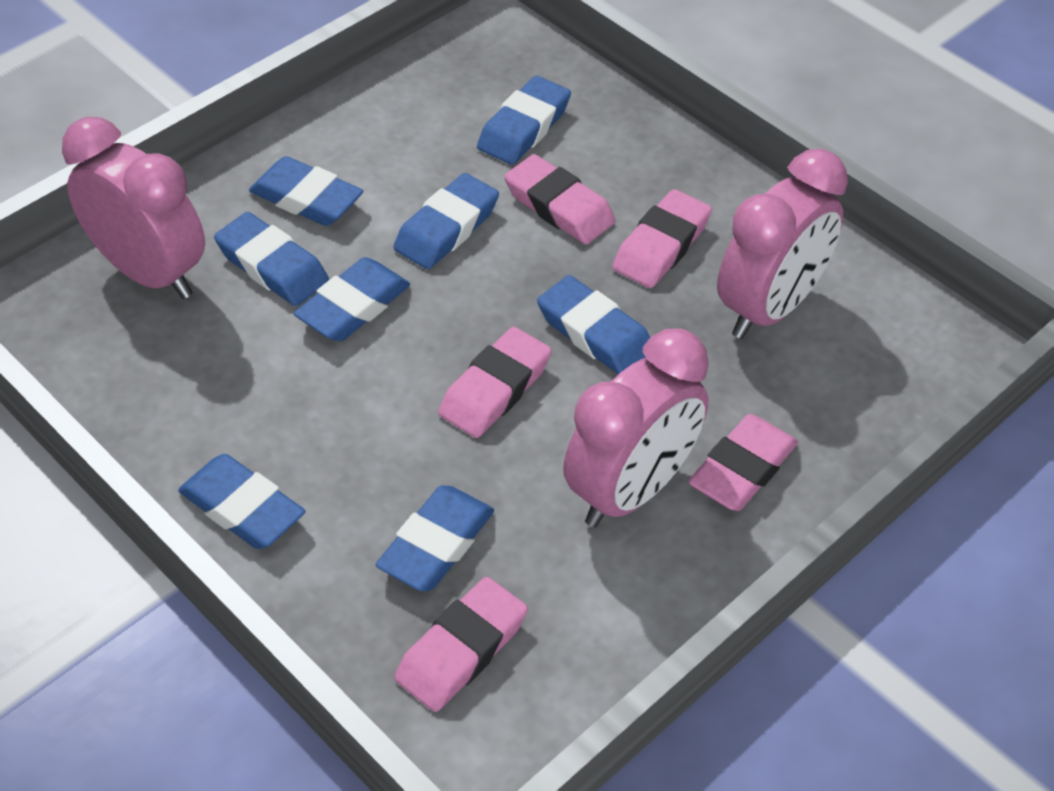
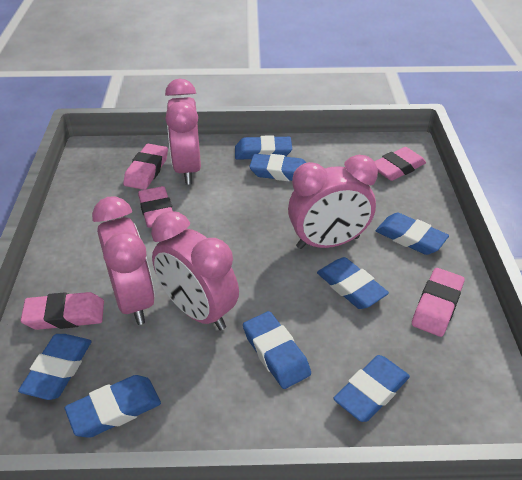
pink clock: [62,117,205,299] [563,328,709,527] [717,149,848,339] = 3 -> [92,196,155,325] [151,211,239,330] [165,78,201,185] [288,155,378,249] = 4

